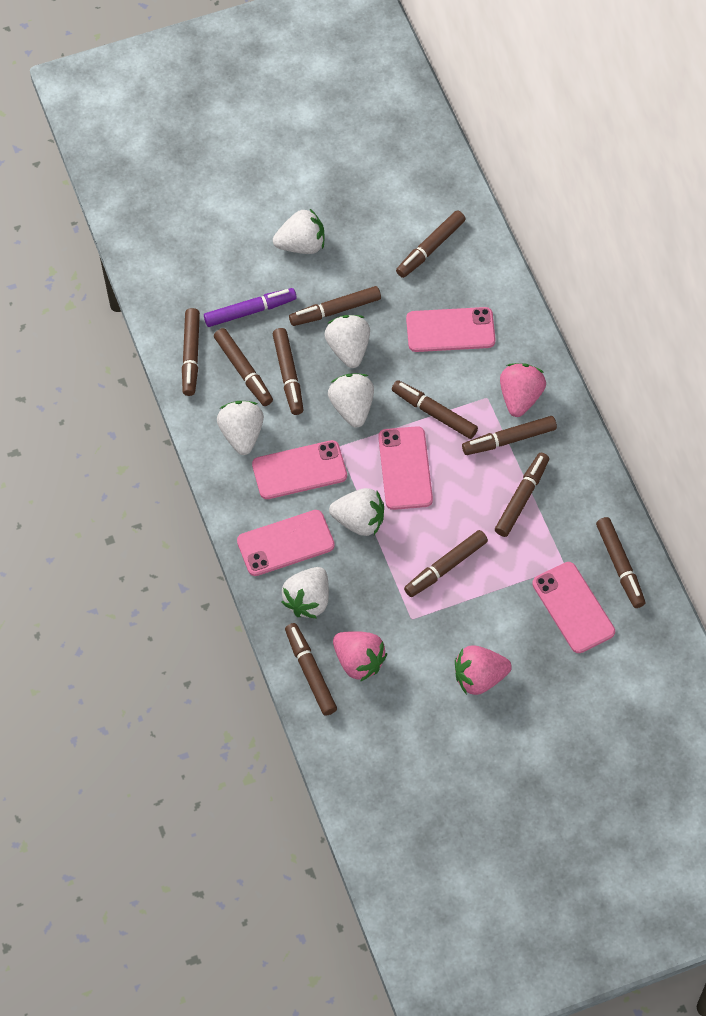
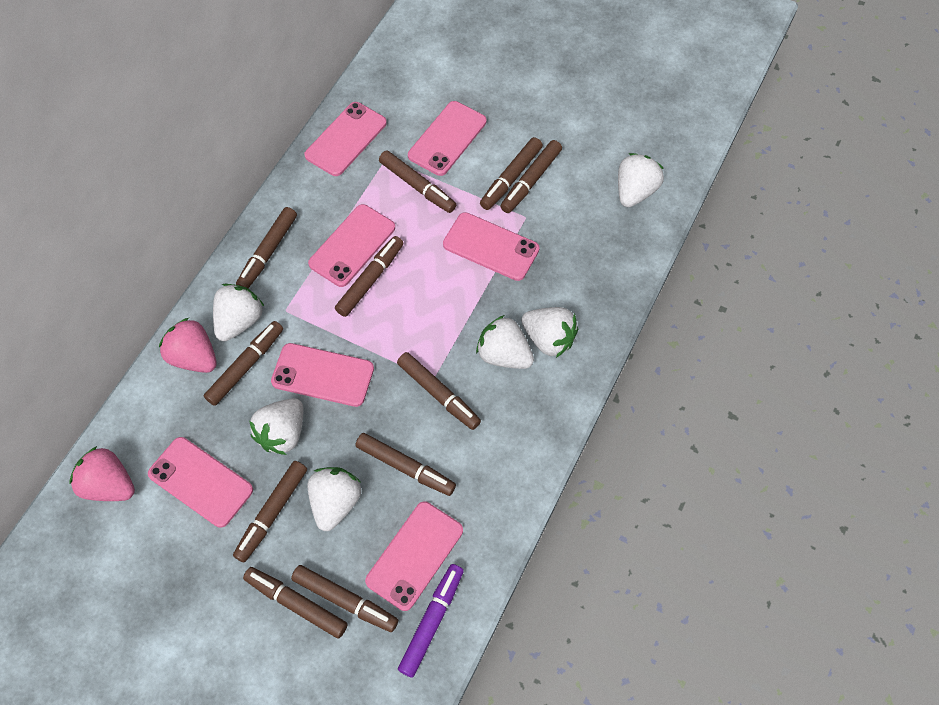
pink phone: [237,510,335,576] [252,440,347,499] [378,426,433,510] [406,307,496,352] [532,562,615,653] = 5 -> [148,437,253,528] [271,343,374,407] [304,102,387,176] [308,204,395,287] [365,502,463,611] [408,101,486,176] [443,212,539,281] = 7
pink strawberry: [333,631,387,682] [455,646,512,695] [500,363,546,417] = 3 -> [69,446,135,501] [159,318,217,373] = 2

